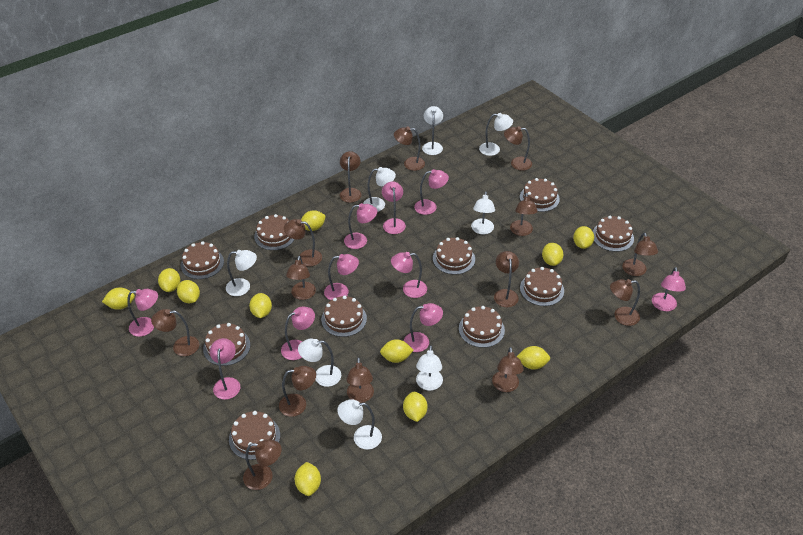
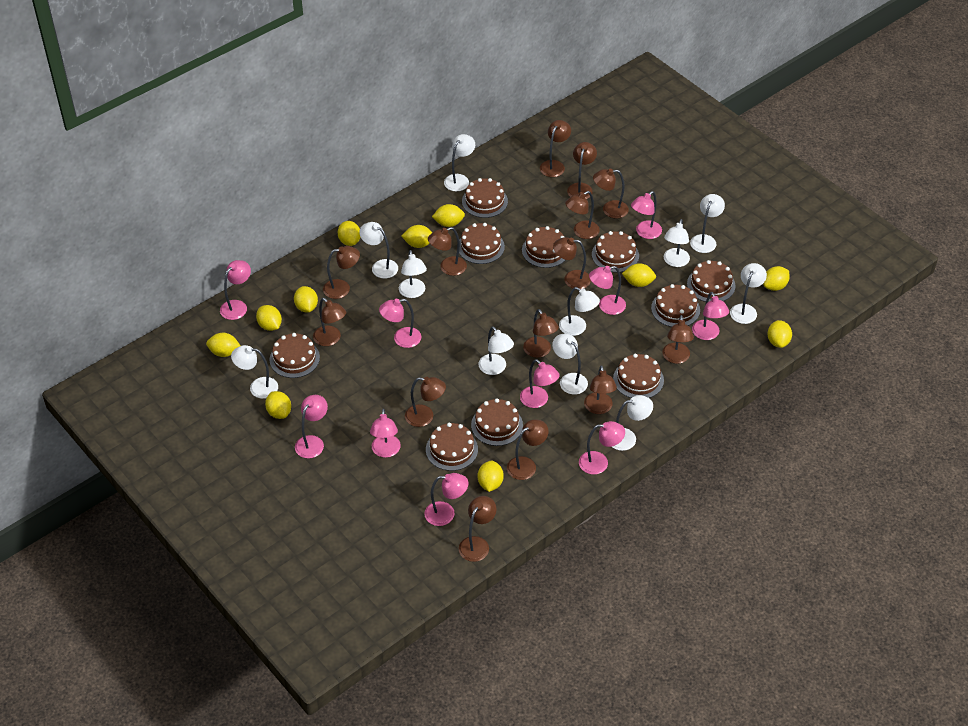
white lamp: [226,250,257,296] [298,339,341,387] [337,399,382,450] [363,167,396,212] [416,345,443,391] [422,106,443,155] [471,192,495,234] [479,113,513,156] = 8 -> [231,345,278,399] [359,222,398,278] [399,250,427,298] [444,134,475,191] [478,326,514,375] [552,334,588,395] [559,287,600,336] [612,395,653,451] [664,219,690,267] [690,194,725,253] [730,263,767,324] = 11

